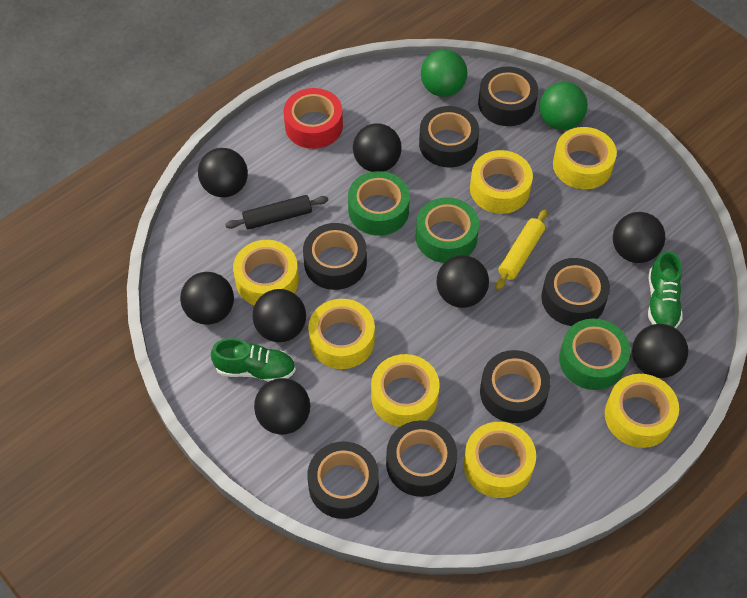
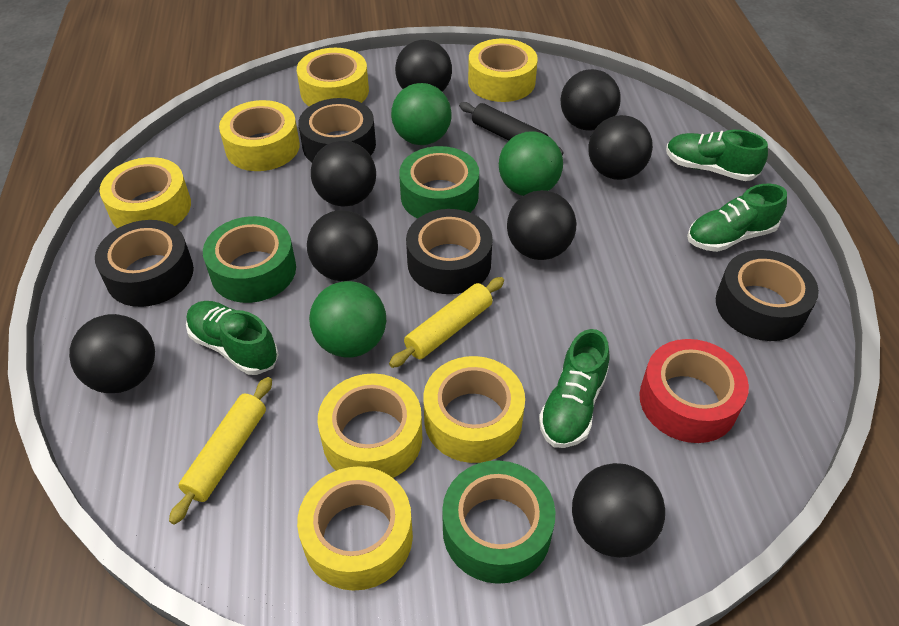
black tape: [303,223,367,290] [307,442,379,519] [386,420,457,497] [419,106,479,167] [478,67,538,126] [480,350,551,423] [541,258,610,326] = 7 -> [95,220,194,307] [299,98,376,162] [406,209,493,294] [716,250,819,341] = 4
green ball: [421,49,467,97] [539,82,588,130] = 2 -> [309,281,386,357] [391,83,452,145] [499,131,563,196] = 3
green shoe: [211,338,296,382] [648,251,683,328] = 2 -> [186,301,279,375] [539,329,610,448] [666,130,768,181] [687,184,787,252] = 4
yellow rolling pin: [496,209,547,290] = 1 -> [169,377,272,524] [389,277,504,368] = 2

